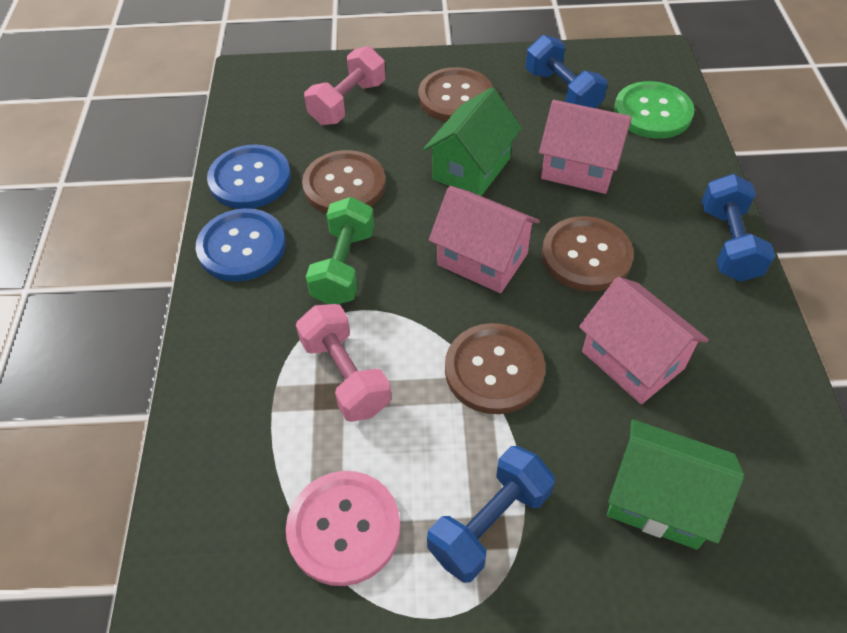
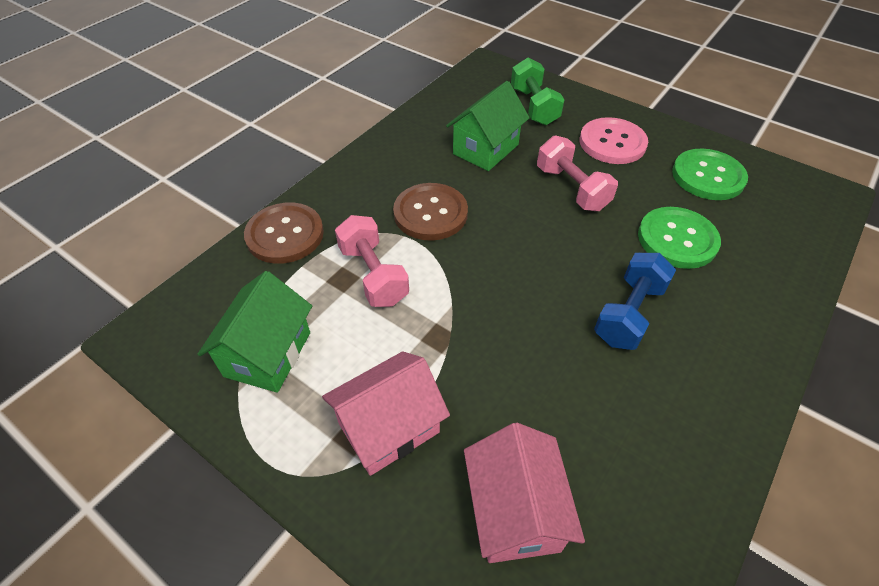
blue button: [196,208,286,282] [207,144,291,209] = 2 -> none = 0
blue dumbbell: [427,446,555,583] [526,35,607,108] [702,174,775,282] = 3 -> [594,253,676,350] = 1
brown button: [302,150,386,214] [418,67,493,122] [445,323,545,414] [542,216,634,292] = 4 -> [244,202,324,264] [393,183,468,241] = 2
green button: [614,81,694,139] = 1 -> [638,207,721,269] [672,148,748,200] = 2
pink house: [429,186,540,293] [539,100,632,194] [579,277,709,404] = 3 -> [322,351,450,476] [464,423,585,563] = 2

